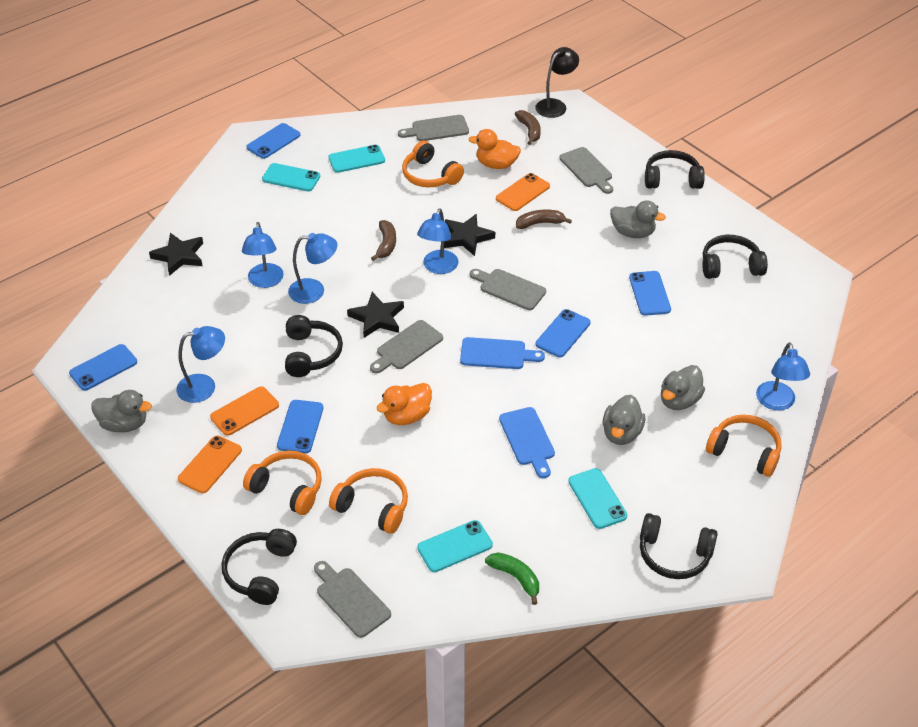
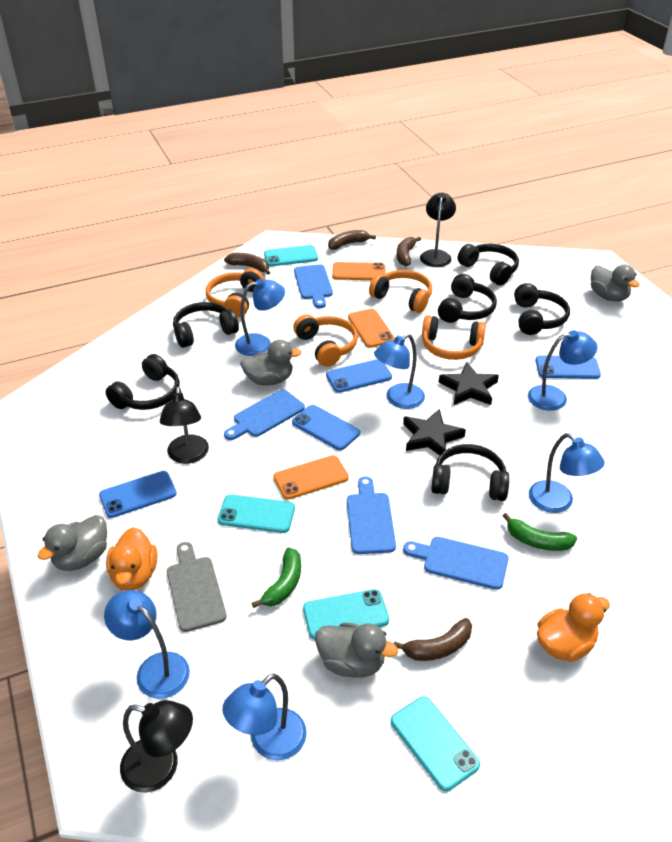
black headphones: [222,529,297,605] [285,315,343,377] [640,513,718,579] [645,150,705,189] [702,235,768,279] = 5 -> [106,354,180,410] [173,302,239,348] [431,444,509,501] [438,274,497,323] [458,244,519,285] [514,283,570,335] = 6
black lamp: [535,47,579,118] = 1 -> [120,700,193,793] [160,386,209,464] [420,193,456,267] = 3
black star: [149,233,203,276] [347,292,404,338] [444,214,495,256] = 3 -> [403,409,466,456] [439,362,499,405] = 2
blue cutting board: [460,337,545,369] [499,407,555,478] = 2 -> [224,389,305,440] [294,264,333,308] [347,477,396,554] [403,537,509,590] = 4
blue lamp: [176,326,225,403] [242,222,284,288] [288,233,337,304] [417,208,458,274] [756,342,810,410] = 5 -> [104,590,190,699] [222,673,307,760] [235,279,285,356] [374,334,425,409] [528,330,597,411] [529,433,605,513] = 6
blue phone: [69,344,137,391] [246,123,300,159] [277,400,323,454] [536,309,590,357] [629,271,671,316] = 5 -> [99,471,177,518] [292,405,360,450] [326,359,392,393] [536,355,601,379] = 4
brown banana: [371,220,396,261] [515,110,541,145] [516,210,572,229] = 3 -> [224,253,270,275] [328,230,376,250] [394,618,472,661] [397,237,421,266] = 4
green banana: [485,552,539,605] = 1 -> [252,547,301,608] [503,513,577,551] = 2
grey cutting board: [314,561,391,638] [370,320,443,374] [398,115,469,141] [470,269,546,310] [559,147,613,194] = 5 -> [167,542,227,632] = 1

